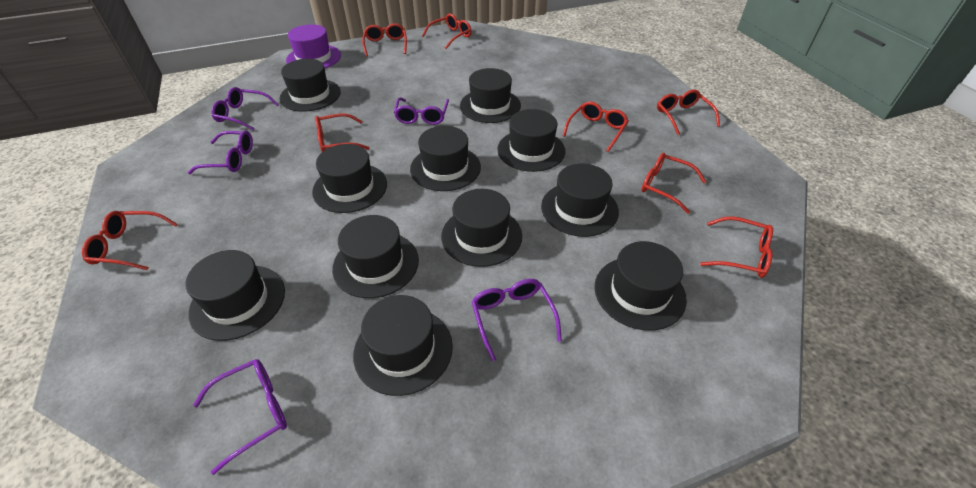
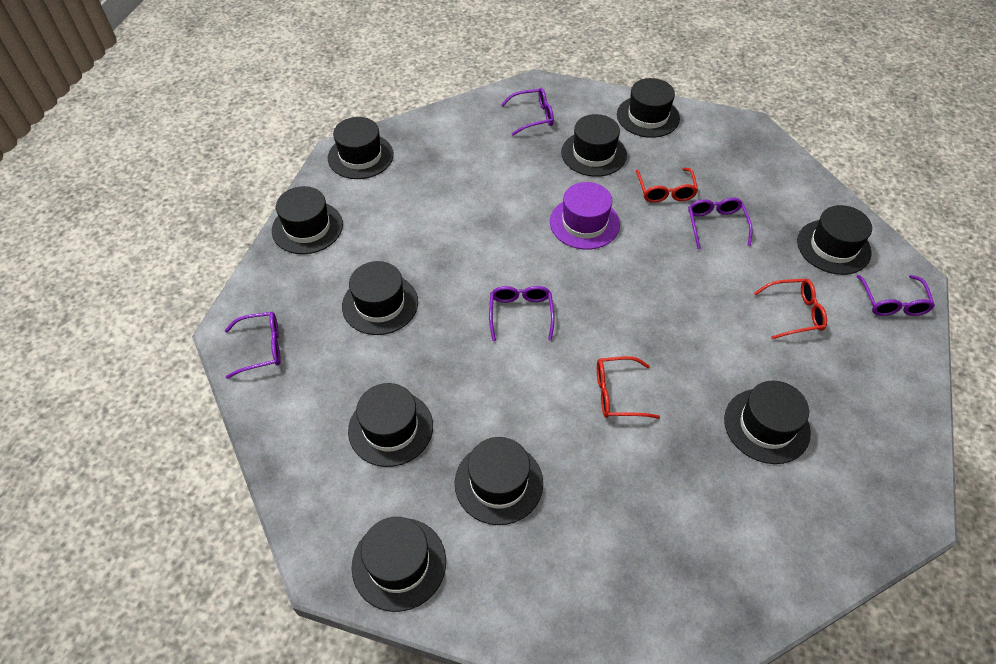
black hat: [185,250,285,341] [280,59,341,112] [312,144,387,213] [332,215,419,298] [353,295,453,396] [410,126,481,191] [441,189,522,267] [460,68,521,123] [497,109,565,172] [541,164,619,237] [594,241,687,331] = 11 -> [272,186,343,254] [328,117,394,179] [342,261,418,335] [348,383,433,467] [351,517,446,612] [455,437,543,525] [561,114,627,177] [617,78,680,138] [724,380,811,464] [797,205,872,275] = 10
red glasses: [82,211,178,270] [315,113,369,152] [362,23,407,57] [422,13,472,49] [563,101,629,152] [641,153,706,214] [657,90,720,135] [700,216,773,278] = 8 -> [597,356,660,419] [636,168,698,203] [754,279,827,339] = 3

